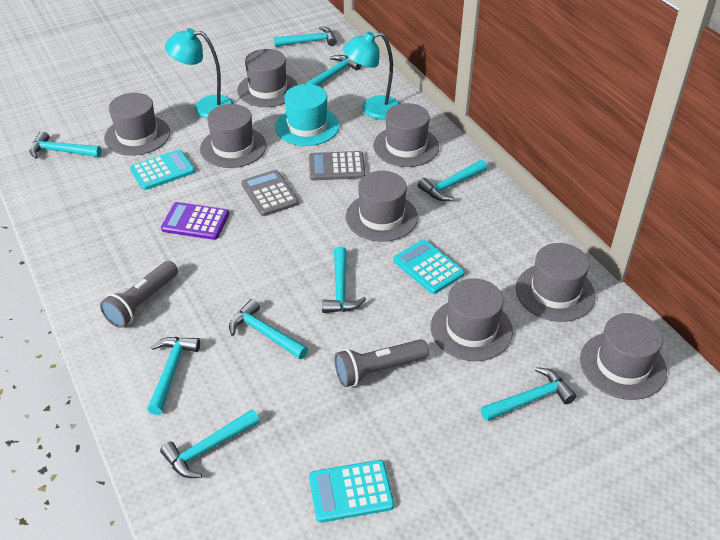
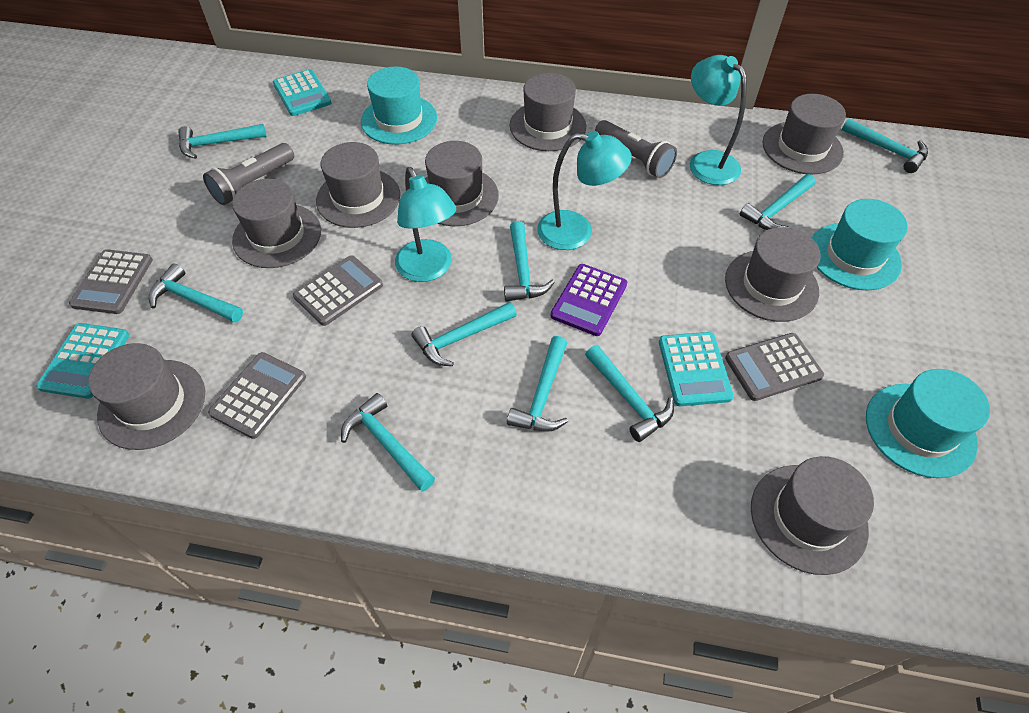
grey calculator: [241,170,299,216] [309,151,365,180] = 2 -> [69,249,153,314] [208,352,306,439] [293,255,383,326] [725,333,824,401] = 4
turquoise hat: [275,84,340,146] = 1 -> [361,67,437,145] [812,199,908,291] [866,369,990,478] = 3
turquoise lamp: [165,28,234,118] [343,31,400,119] = 2 -> [395,167,456,282] [537,131,632,250] [690,55,747,185] = 3

